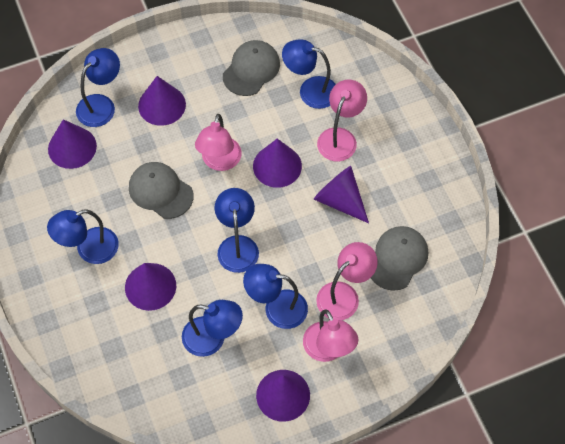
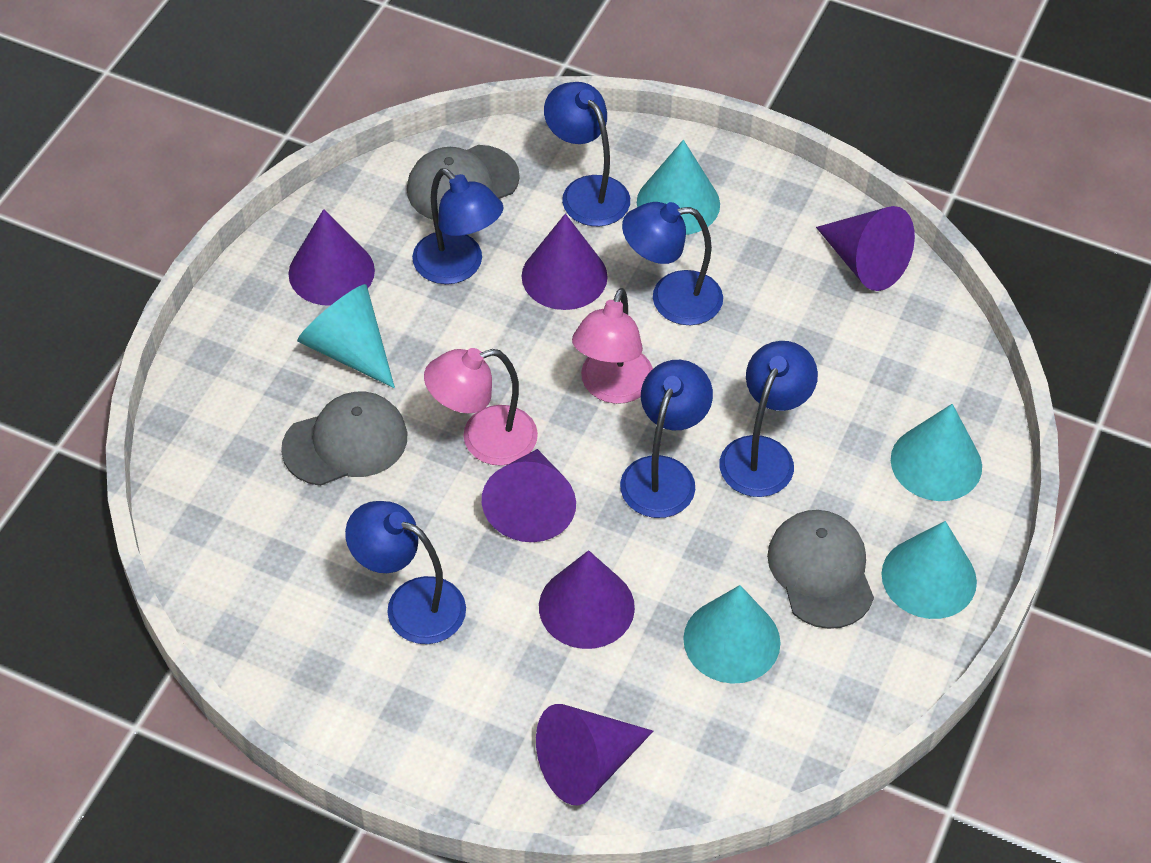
pink lamp: [195,114,242,171] [303,310,359,362] [316,242,378,320] [317,80,367,162] = 4 -> [424,348,538,466] [572,288,653,404] = 2
turquoise cone: none = 0 -> [297,284,395,388] [637,140,720,235] [683,585,780,684] [882,521,977,619] [891,404,982,501] = 5

